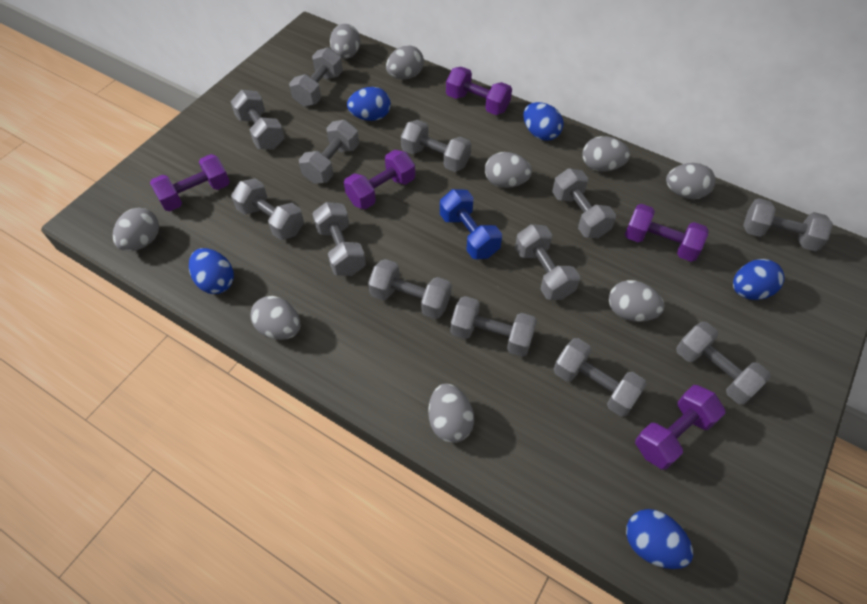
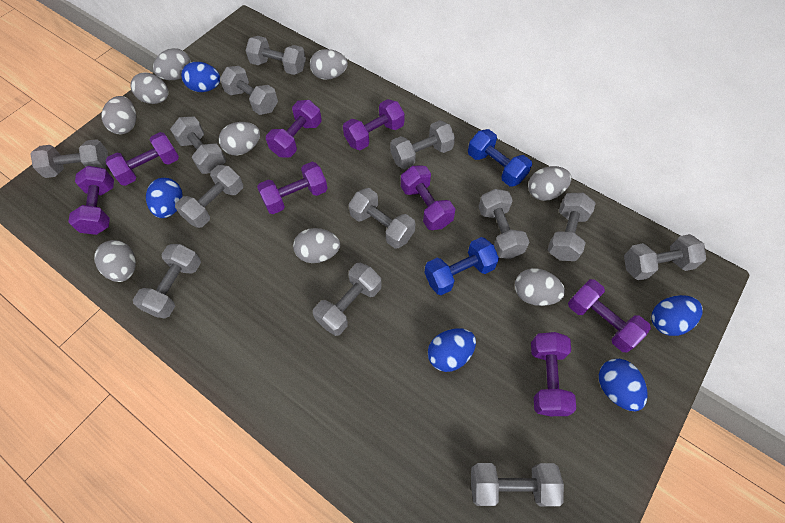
blue dumbbell: [440,189,502,259] = 1 -> [424,237,499,295] [468,129,532,186] = 2
purple dumbbell: [150,154,230,211] [344,150,415,209] [446,67,512,115] [625,204,708,262] [635,385,725,470] = 5 -> [68,166,114,235] [106,132,179,186] [257,162,328,214] [266,100,322,158] [343,99,405,150] [401,166,455,230] [531,332,576,416] [568,279,651,352] = 8

